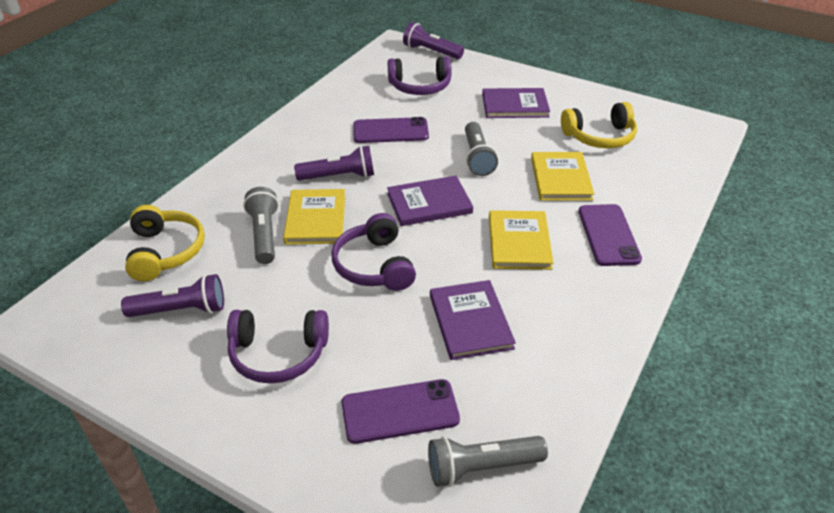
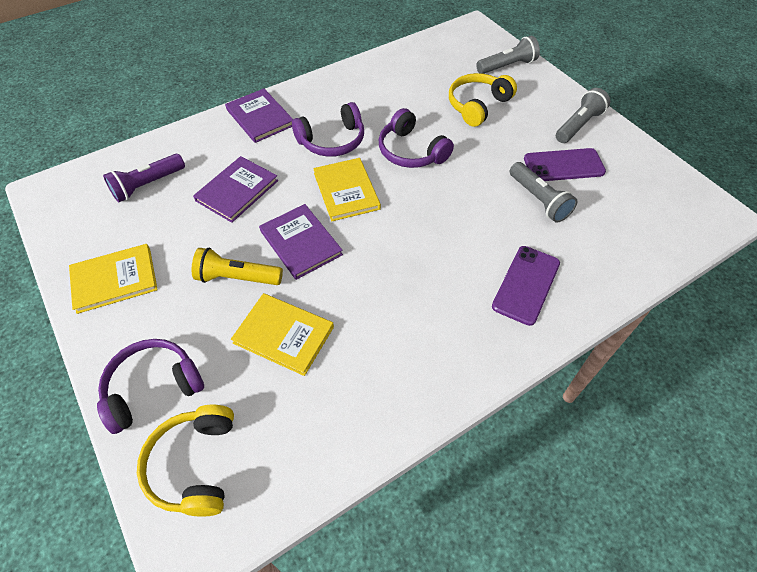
purple flashlight: [121,274,224,317] [294,145,374,181] [403,22,464,59] = 3 -> [103,154,185,202] = 1
purple phone: [341,379,460,444] [353,117,429,143] [578,204,642,266] = 3 -> [492,246,560,326] [524,148,606,181] = 2
yellow flashlight: none = 0 -> [192,248,283,285] = 1

